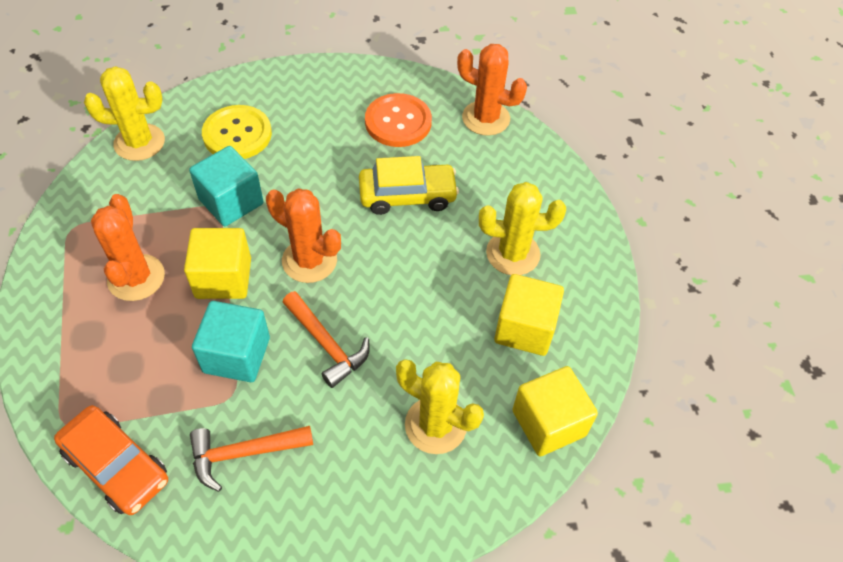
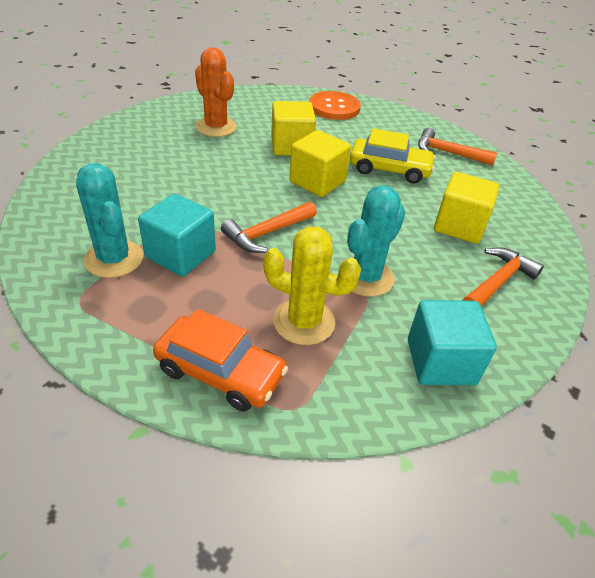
orange cactus: [91,194,165,301] [266,188,341,283] [457,44,527,136] = 3 -> [195,48,237,137] = 1
orange hammer: [190,426,313,492] [282,291,370,388] = 2 -> [221,202,317,253] [418,128,497,166] [462,247,544,306] = 3
turquoise cactus: none = 0 -> [76,163,143,278] [338,185,405,297] = 2
yellow button: [202,105,272,159] = 1 -> none = 0
yellow cactus: [84,66,165,161] [396,359,484,454] [479,182,566,275] = 3 -> [263,226,361,345] = 1

